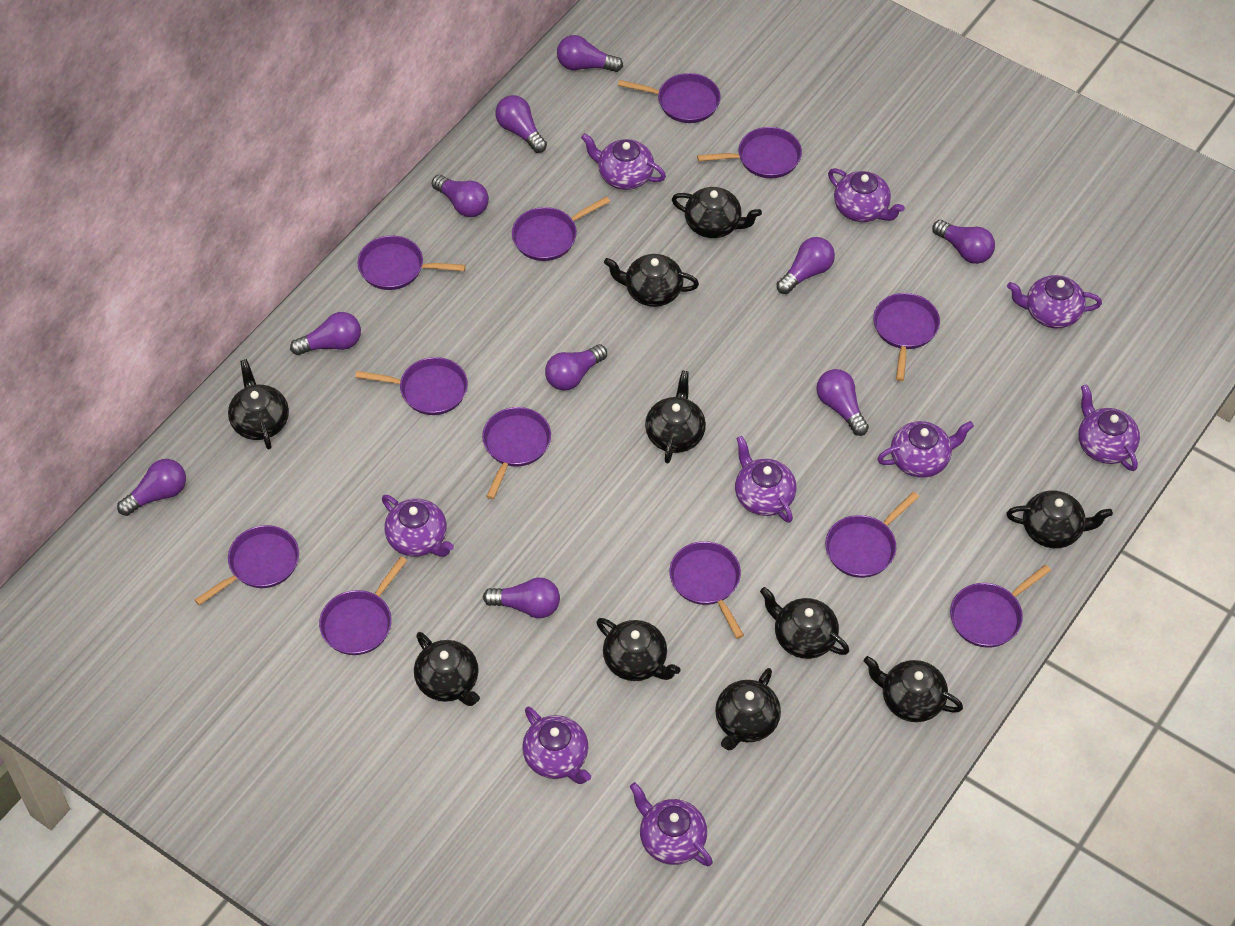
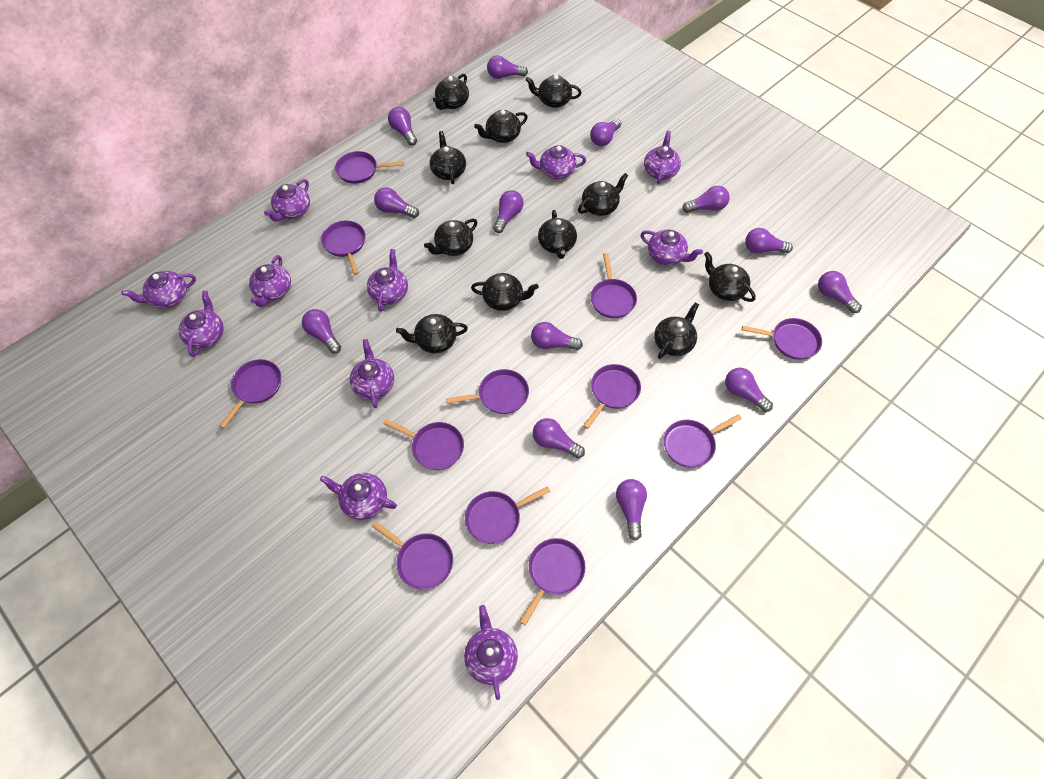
black teapot: [228,359,289,449] [414,632,480,706] [597,618,680,681] [604,254,699,307] [645,370,706,463] [672,187,762,238] [715,668,781,750] [760,587,849,659] [864,656,963,722] [1006,491,1113,548] = 10 -> [396,314,468,353] [424,219,477,256] [430,131,466,184] [433,74,469,110] [471,273,539,311] [474,110,528,143] [526,75,581,108] [538,210,577,259] [578,173,628,216] [654,302,699,359] [704,252,756,302] = 11
purple light bulb: [117,459,186,516] [290,312,361,355] [432,175,489,217] [483,578,560,618] [495,95,547,153] [545,344,607,391] [557,35,623,72] [777,237,835,294] [816,369,869,436] [932,220,995,264] = 10 -> [302,309,341,354] [374,187,419,218] [388,107,417,146] [487,55,528,79] [493,190,524,233] [531,322,583,350] [533,418,585,458] [590,119,621,146] [616,479,647,541] [682,186,730,213] [725,368,773,412] [745,228,793,254] [818,271,862,313] = 13
purple teapot: [382,495,454,557] [522,707,591,784] [581,133,666,190] [630,782,713,866] [735,436,797,523] [828,168,905,222] [877,421,974,478] [1007,275,1102,328] [1078,384,1140,471] = 9 -> [121,271,196,308] [178,291,224,357] [249,255,291,307] [264,179,310,221] [320,473,397,520] [350,339,394,408] [367,249,408,312] [464,605,518,700] [526,145,586,179] [641,230,703,266] [644,131,681,184] = 11

